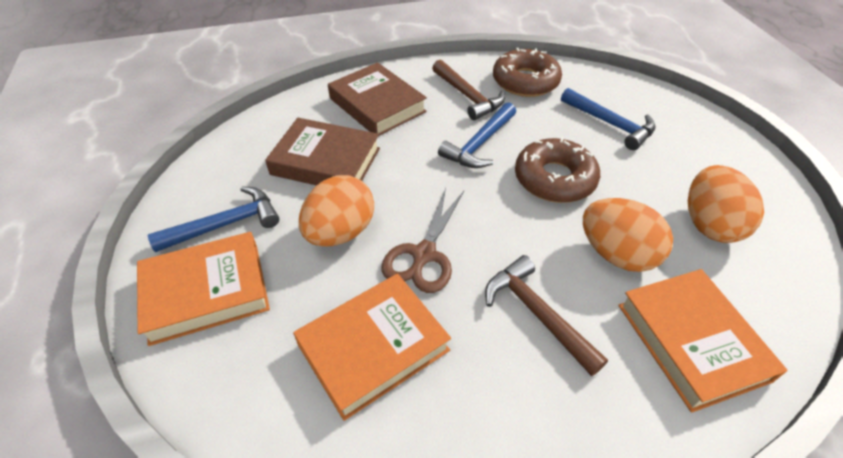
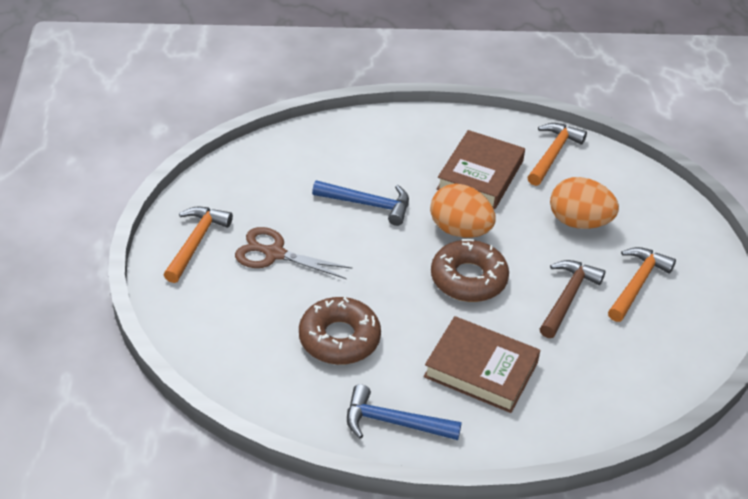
blue hammer: [147,186,279,252] [438,102,516,168] [561,88,655,150] = 3 -> [312,180,409,226] [347,384,462,440] = 2
brown hammer: [432,60,505,120] [485,255,608,376] = 2 -> [540,260,605,338] = 1
orange book: [137,232,270,346] [293,274,451,421] [618,269,788,413] = 3 -> none = 0
orange egg: [299,175,374,247] [583,198,673,272] [688,165,764,243] = 3 -> [430,184,496,238] [550,177,619,229] = 2
orange hammer: none = 0 -> [164,207,233,283] [527,123,587,186] [608,247,676,322] = 3

